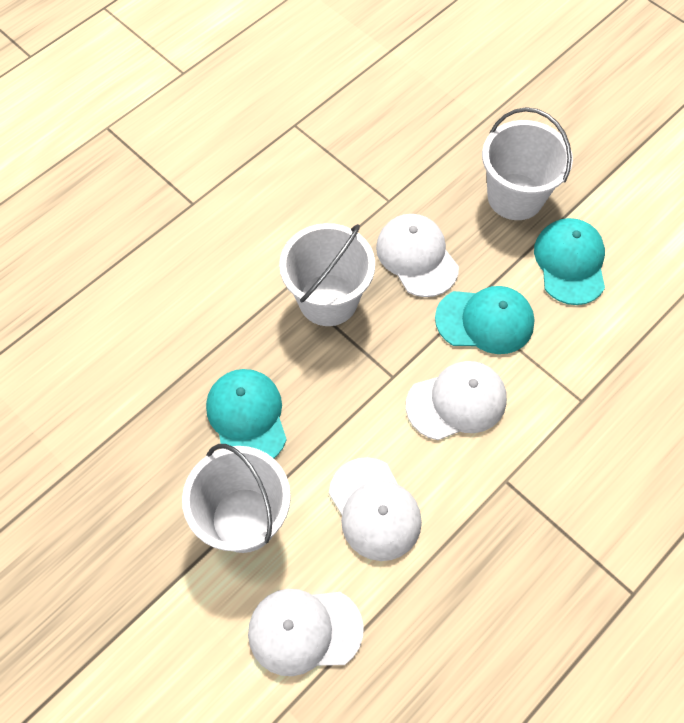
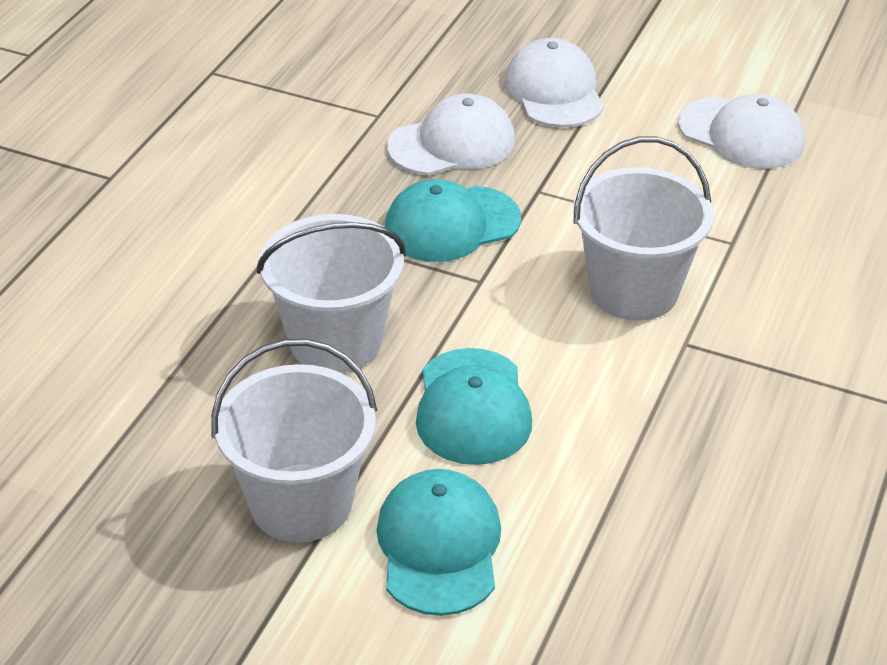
white cap: [248,589,364,676] [329,457,422,561] [376,214,459,297] [406,361,507,440] = 4 -> [387,94,515,175] [504,38,604,127] [678,94,805,169] = 3

